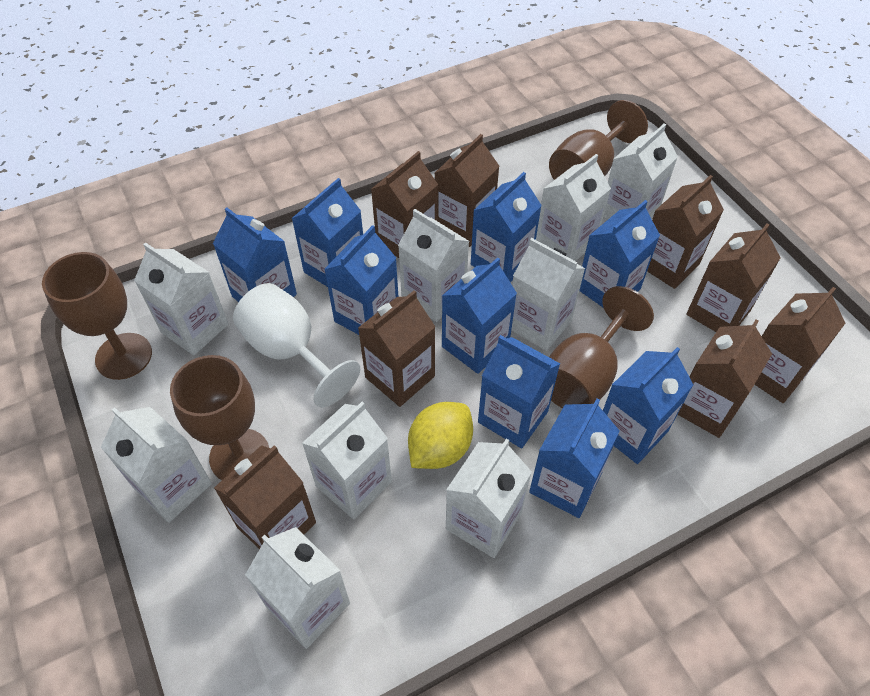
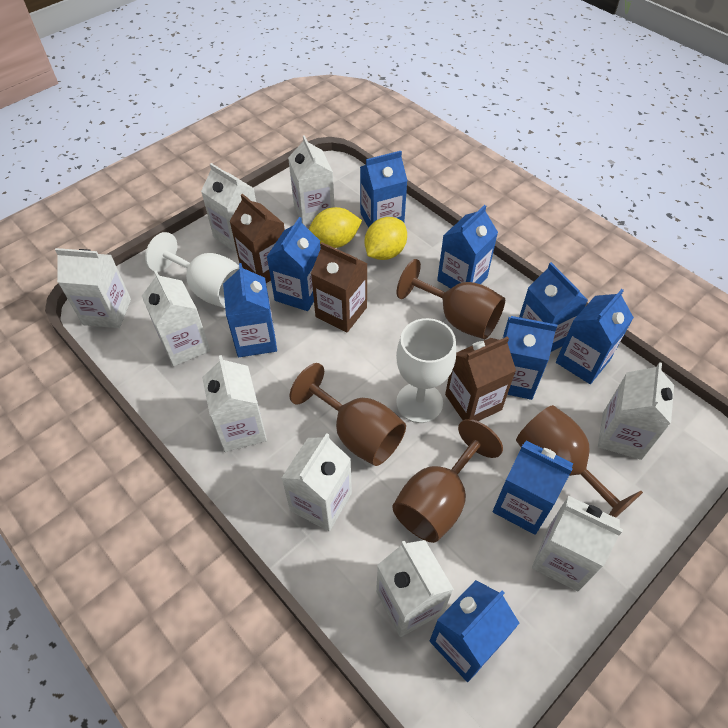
brown carton: [214,445,316,549] [358,290,435,407] [371,151,438,258] [435,134,500,247] [647,175,724,289] [677,319,772,438] [686,223,781,332] [754,287,845,403] = 8 -> [230,194,285,283] [311,242,368,332] [445,336,516,421] = 3
white goblet: [233,283,360,407] = 1 -> [145,232,239,308] [396,318,456,423] = 2
yellow lemon: [408,402,473,469] = 1 -> [309,207,362,248] [365,217,407,260] = 2

